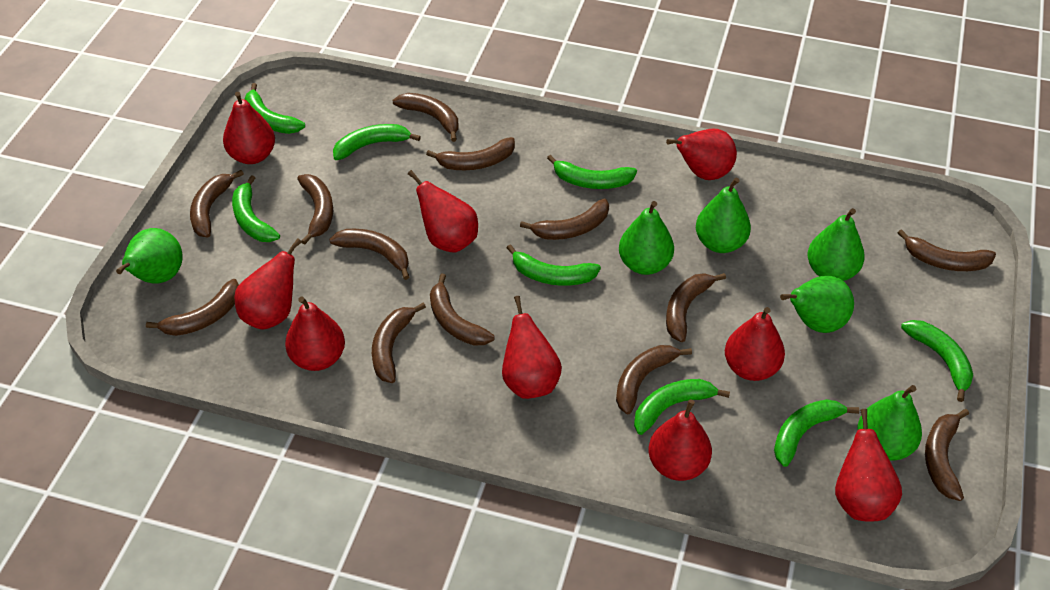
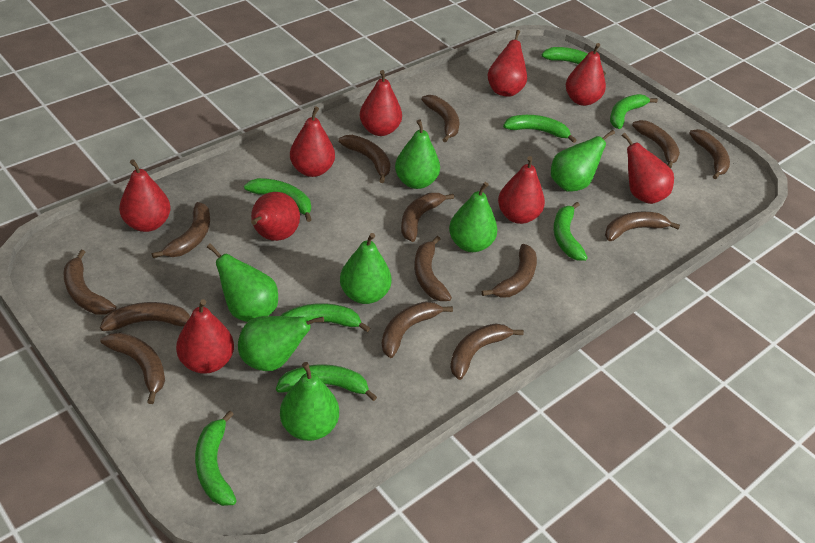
brown banana: [146,279,239,336] [190,170,244,238] [297,174,333,245] [329,229,409,280] [372,302,426,383] [392,93,459,142] [426,137,515,170] [430,273,495,346] [520,199,609,240] [616,345,692,414] [666,273,726,342] [898,229,996,271] [925,409,969,501] = 13 -> [63,250,116,315] [100,302,190,331] [100,332,165,404] [152,202,210,258] [338,135,391,183] [381,301,453,358] [401,193,454,242] [414,236,452,301] [421,95,459,143] [450,323,524,380] [482,244,537,297] [605,212,680,241] [632,120,680,168] [689,129,730,179] = 14
green pear: [116,228,183,284] [619,201,674,275] [696,177,751,253] [780,275,854,333] [808,208,865,281] [857,385,922,461] = 6 -> [207,243,278,322] [238,316,324,371] [280,362,339,441] [340,233,391,304] [395,119,440,189] [449,182,498,252] [551,130,615,192] = 7

